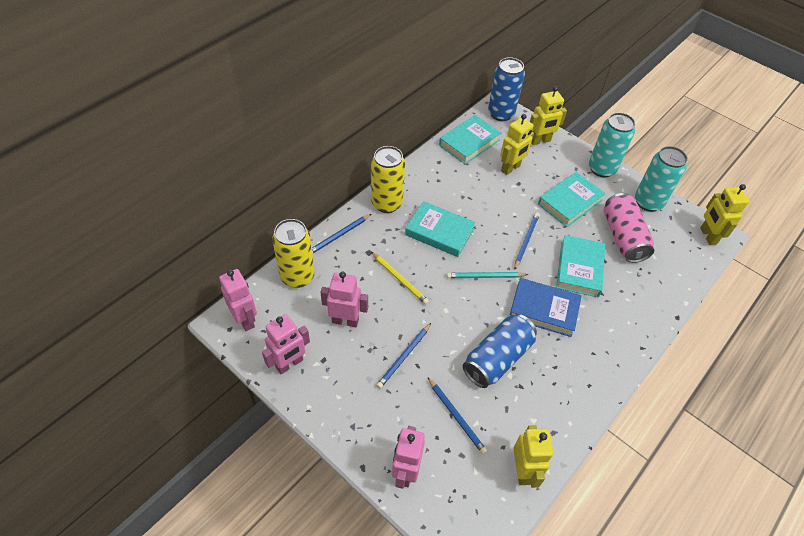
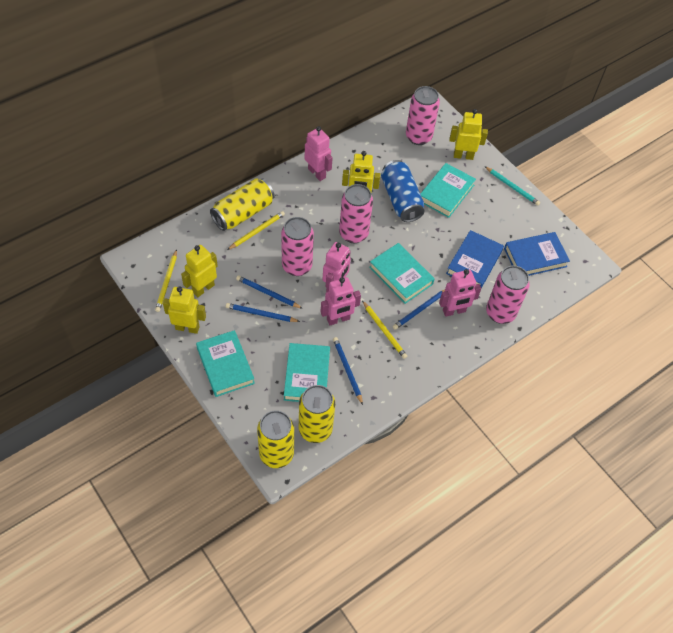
blue book: [510,278,582,337] = 1 -> [446,230,504,288] [504,232,570,276] = 2
blue can: [463,314,537,388] [488,57,525,121] = 2 -> [381,160,425,222] = 1
pink can: [604,193,654,263] = 1 -> [281,217,314,276] [339,184,373,243] [406,86,440,145] [486,266,530,324] = 4
turquoise can: [589,112,636,178] [635,146,688,212] = 2 -> none = 0
yellow can: [272,219,315,288] [371,146,405,213] = 2 -> [210,178,275,231] [257,410,294,468] [299,385,335,443] = 3
yellow pencil: [371,252,429,304] = 1 -> [155,249,177,312] [227,211,285,250] [362,301,407,359] = 3

